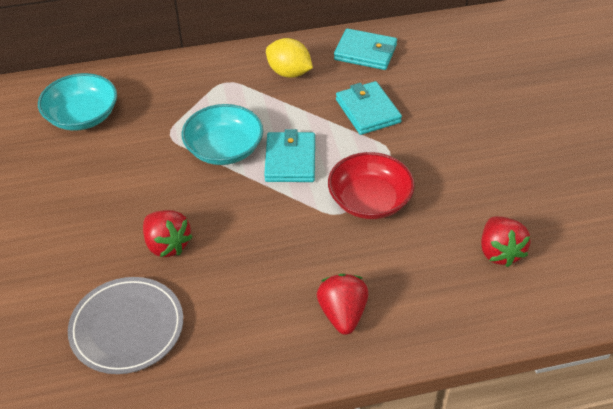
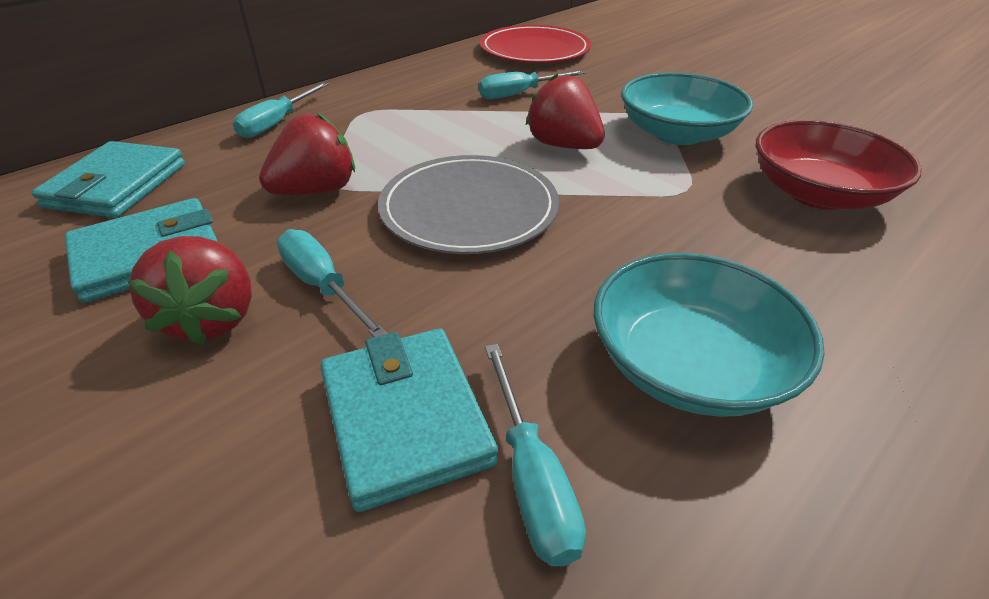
red plate: none = 0 -> [480,25,591,63] = 1
turquoise screwdriver: none = 0 -> [233,82,329,138] [277,229,388,337] [479,70,586,99] [485,344,586,566] = 4
yellow lemon: [266,38,313,78] = 1 -> none = 0

